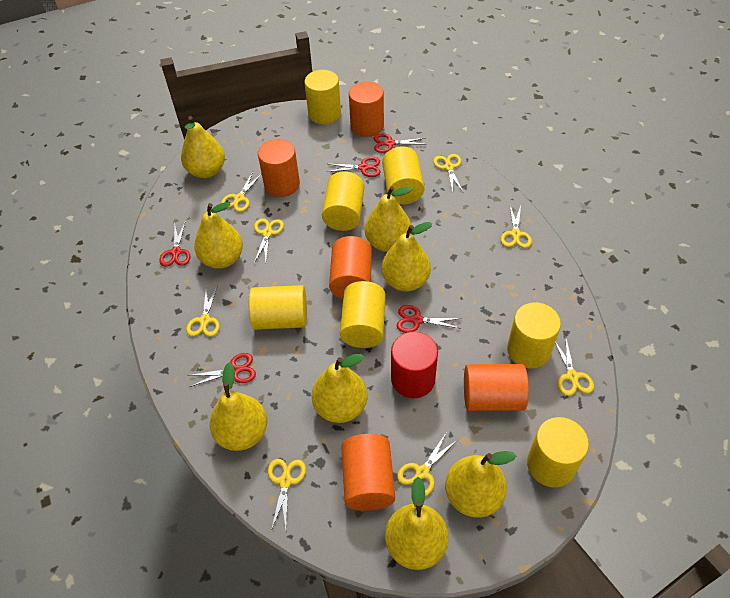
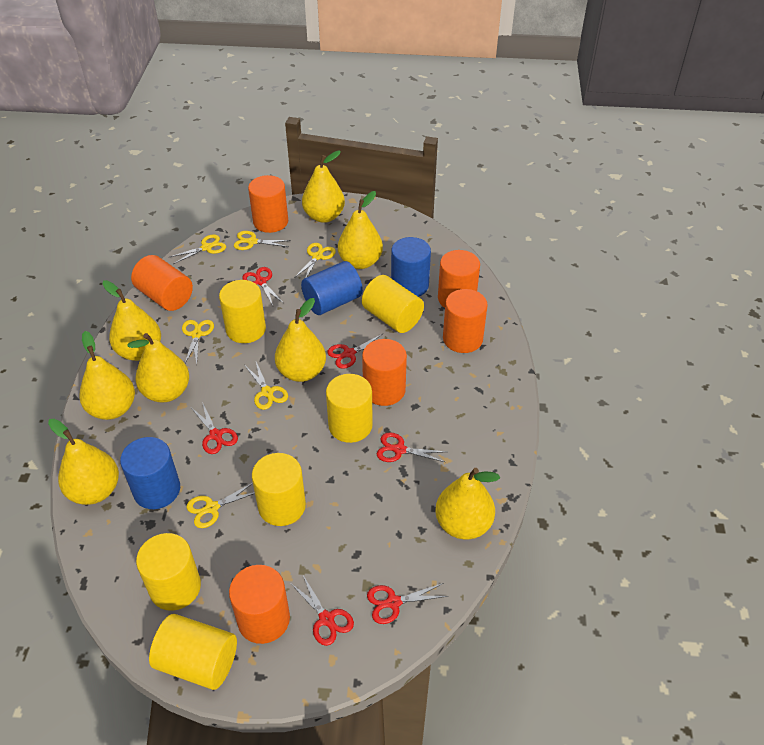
blue cylinder: none = 0 -> [120,437,180,509] [301,261,363,315] [391,237,431,297] = 3
orange cylinder: [258,139,300,197] [329,236,372,299] [341,434,395,511] [349,81,384,137] [464,364,529,411] = 5 -> [131,255,193,311] [229,565,290,644] [248,175,288,233] [362,339,407,406] [438,250,480,308] [443,289,488,353] = 6
red cylinder: [391,332,438,398] = 1 -> none = 0
red scissors: [159,221,191,267] [187,353,256,387] [326,157,380,177] [374,133,427,153] [397,305,462,333] = 5 -> [191,402,238,454] [242,267,283,306] [290,575,354,646] [327,334,382,369] [367,583,448,624] [377,432,447,462] = 6
yellow cylinder: [249,285,307,330] [304,70,341,124] [322,171,364,231] [340,281,386,348] [382,146,425,204] [507,302,561,369] [527,417,589,488] = 7 -> [136,533,201,611] [149,614,237,690] [219,280,266,343] [252,453,306,526] [326,374,373,443] [362,275,424,333] = 6
yellow scissors: [186,285,220,337] [221,172,262,212] [254,218,284,263] [268,459,306,531] [397,433,457,496] [433,154,463,193] [501,206,532,248] [555,339,594,396] = 8 -> [170,234,226,264] [182,320,214,364] [187,483,255,528] [234,231,291,250] [245,362,288,410] [294,243,336,278] = 6

